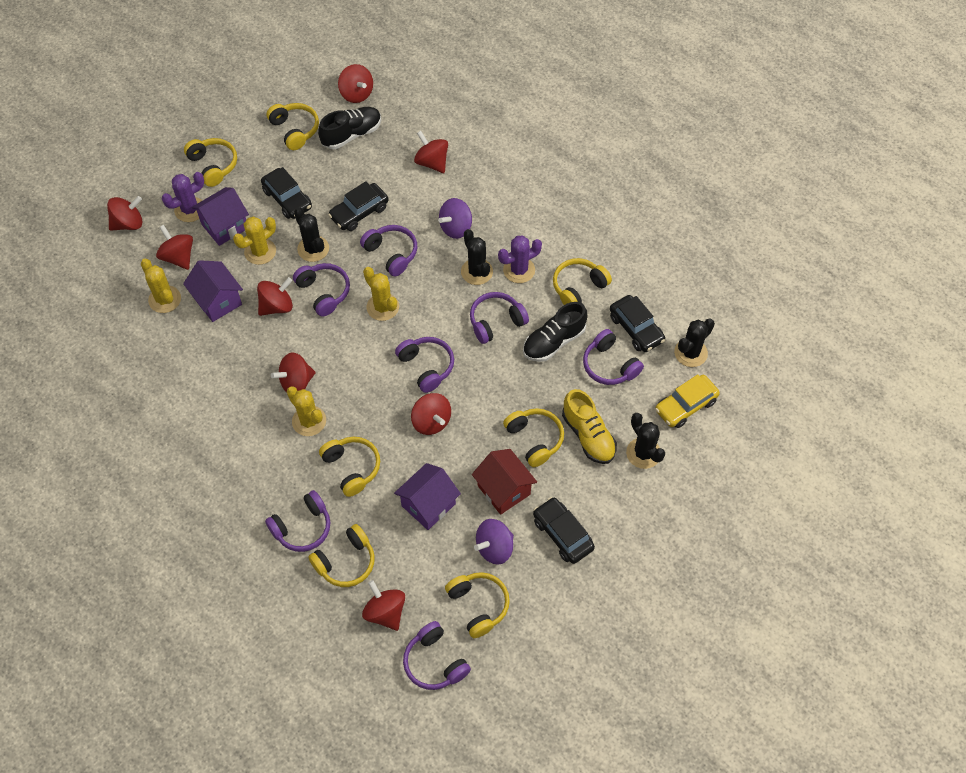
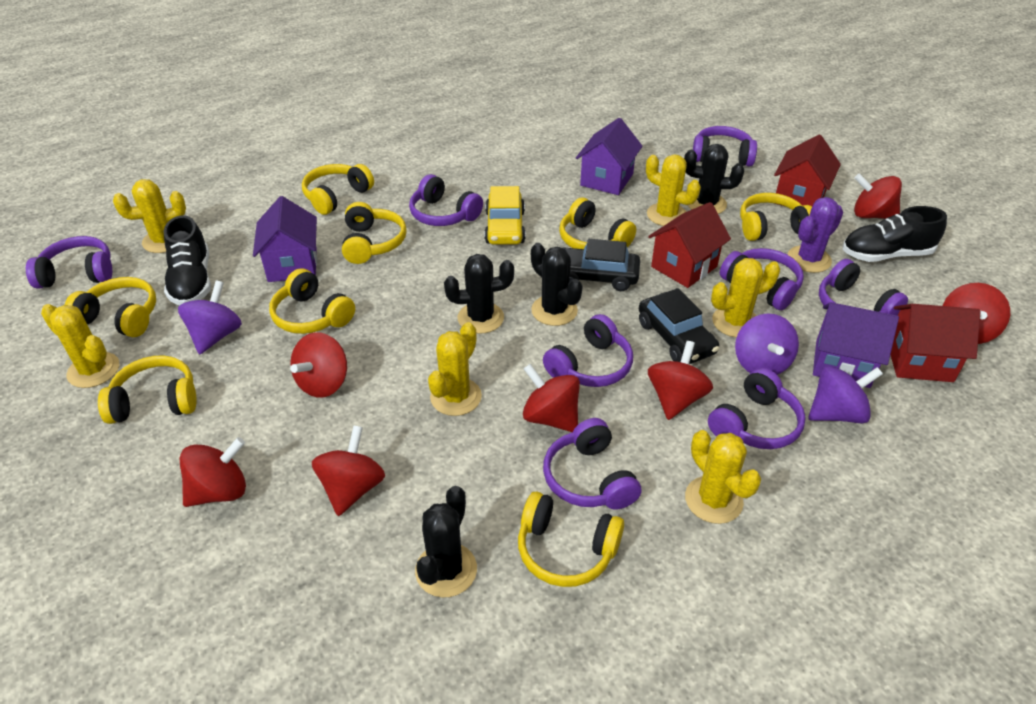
black car: [261,167,312,219] [328,181,389,231] [533,497,595,564] [610,295,665,352] = 4 -> [563,239,640,291] [639,288,719,364] = 2
purple cactus: [162,172,204,222] [498,236,542,283] = 2 -> [787,197,843,273] = 1
purple headphones: [265,490,330,552] [293,263,350,317] [360,225,417,276] [395,337,454,393] [403,621,471,690] [470,292,529,344] [583,329,644,385] = 7 -> [26,236,112,289] [409,174,483,226] [543,314,633,387] [543,418,641,510] [693,126,757,166] [708,368,806,449] [720,248,804,310] [819,259,908,316] = 8
purple spinning top: [438,198,472,239] [474,519,514,565] = 2 -> [178,281,242,355] [735,313,799,375] [808,366,883,423] = 3
red house: [472,449,537,515] = 1 -> [648,202,731,288] [774,135,841,206] [890,304,981,382] = 3
red spinning top: [107,196,142,231] [156,225,193,270] [257,277,293,316] [271,352,316,392] [338,64,373,103] [362,580,405,631] [411,393,451,435] [414,131,448,173] = 8 -> [180,437,246,507] [290,332,347,398] [312,425,385,516] [523,364,580,432] [648,341,713,420] [854,173,902,219] [942,283,1010,344] = 7
yellow cactus: [141,259,181,313] [233,216,276,265] [287,386,326,436] [363,267,399,321] = 4 -> [41,304,119,388] [113,179,186,253] [428,322,482,416] [646,154,701,226] [685,430,761,524] [711,258,780,338] = 6
yellow headphones: [184,138,237,187] [266,103,319,150] [308,524,375,587] [319,437,380,497] [445,572,510,638] [503,408,564,467] [553,258,612,305] = 7 -> [65,277,156,337] [98,355,197,424] [269,268,355,334] [302,164,374,215] [342,202,407,264] [518,492,624,587] [559,198,636,249] [740,193,812,241] = 8
yellow shoe: [562,389,617,464] = 1 -> none = 0

